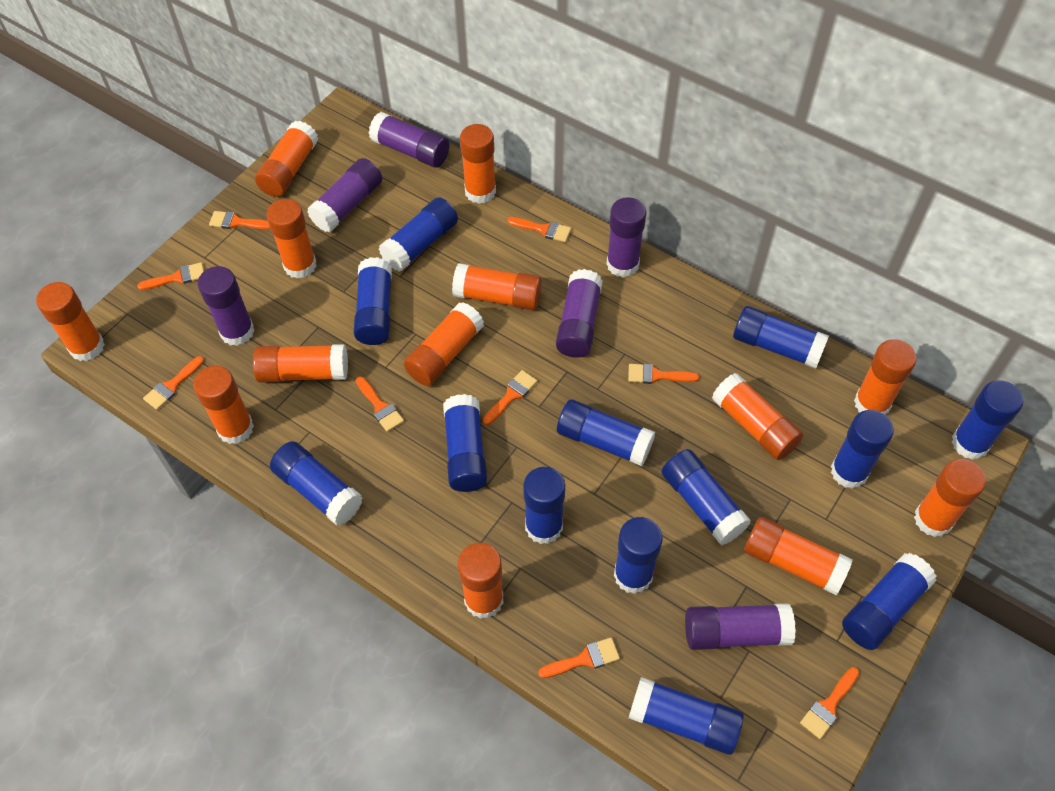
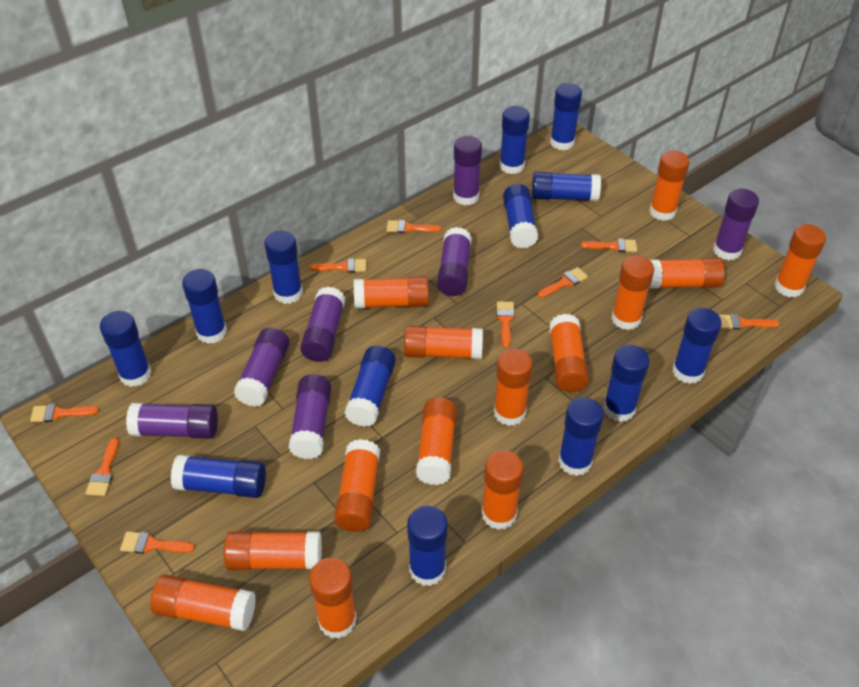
orange glue stick: [36,282,105,361] [193,365,254,444] [253,344,348,382] [255,121,318,197] [266,199,316,279] [404,302,484,386] [452,263,542,310] [458,543,504,619] [460,124,496,204] [712,373,803,460] [744,517,853,595] [854,339,917,415] [914,459,986,537] = 13 -> [150,575,256,631] [224,531,322,570] [309,558,357,639] [334,439,380,532] [354,276,429,309] [404,325,483,359] [416,397,457,485] [482,450,524,530] [494,349,533,426] [549,314,589,392] [611,256,654,330] [649,151,690,221] [649,258,725,289] [774,224,826,297] = 14
purple glue stick: [198,266,255,346] [307,158,382,233] [369,112,449,168] [556,269,603,358] [606,197,646,278] [685,603,796,650] = 6 -> [126,403,218,439] [234,328,290,407] [288,374,331,459] [300,287,345,362] [437,227,472,296] [453,136,482,205] [713,189,759,260] = 7

